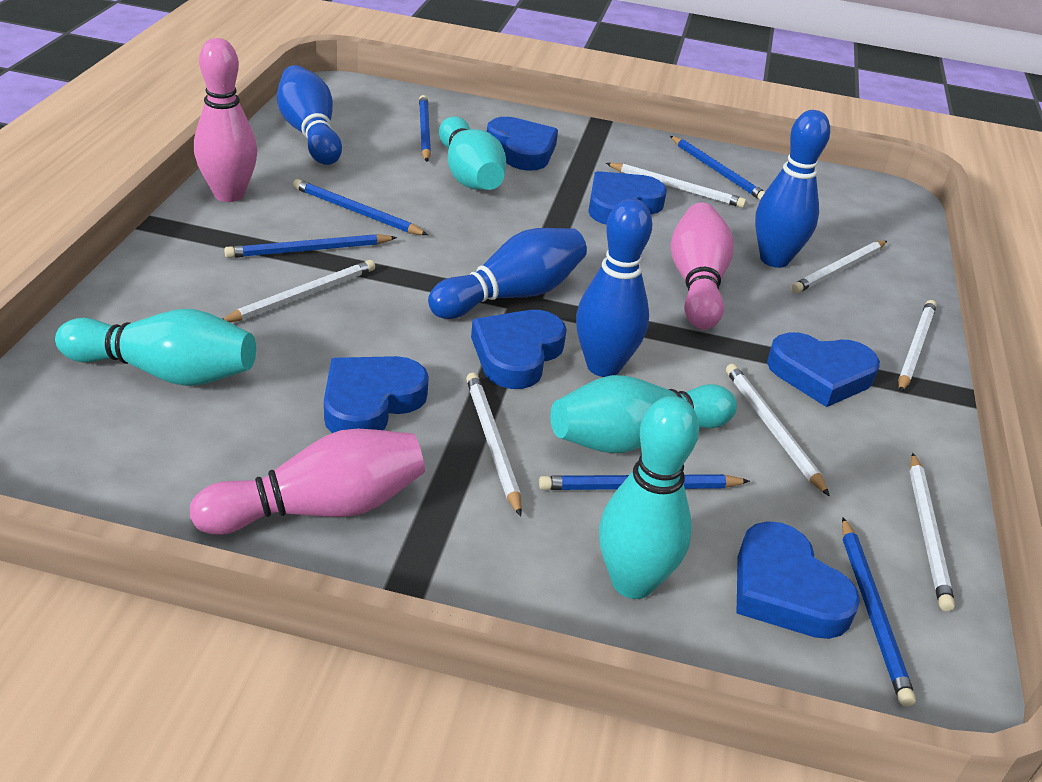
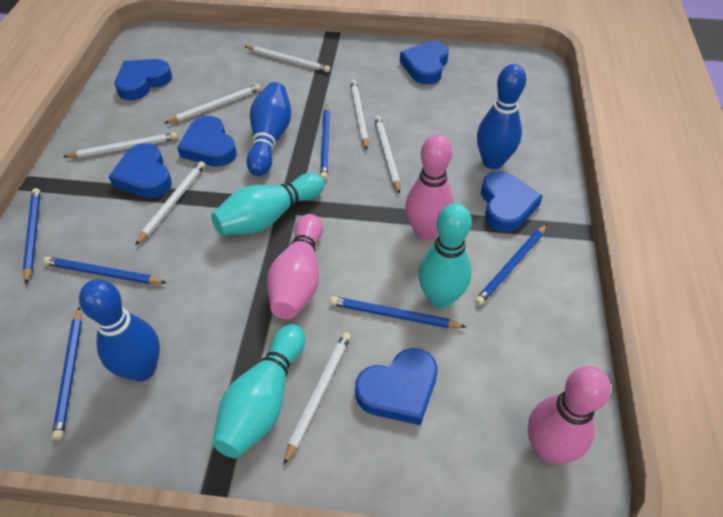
blue bowling pin: [277,65,342,165] [428,228,587,319] [576,198,652,377] [755,110,830,268] = 4 -> [79,279,160,381] [247,82,291,176] [477,64,526,169] = 3
turquoise bowling pin: [55,309,256,386] [439,116,506,190] [550,375,737,453] [599,396,699,599] = 4 -> [211,173,324,235] [212,324,306,458] [418,203,472,308] = 3

